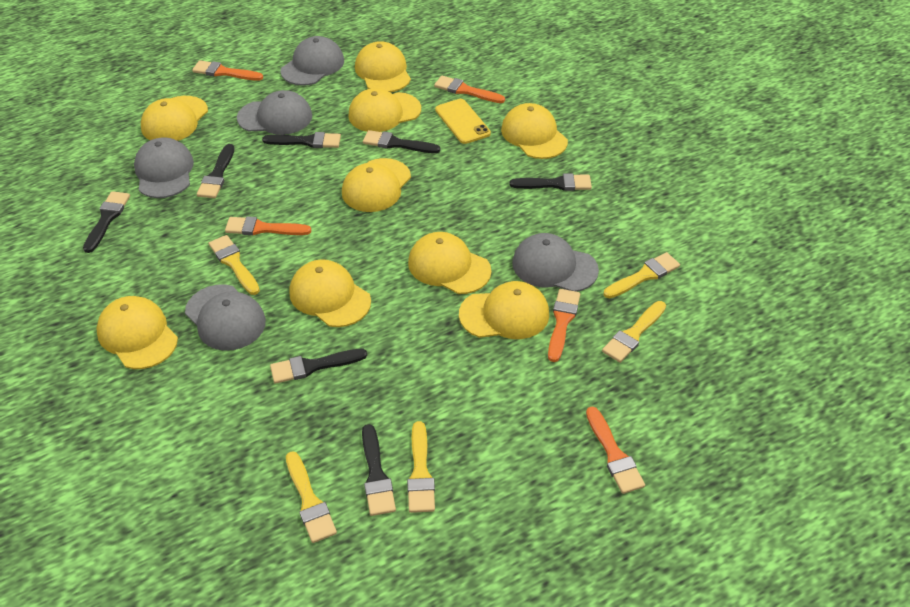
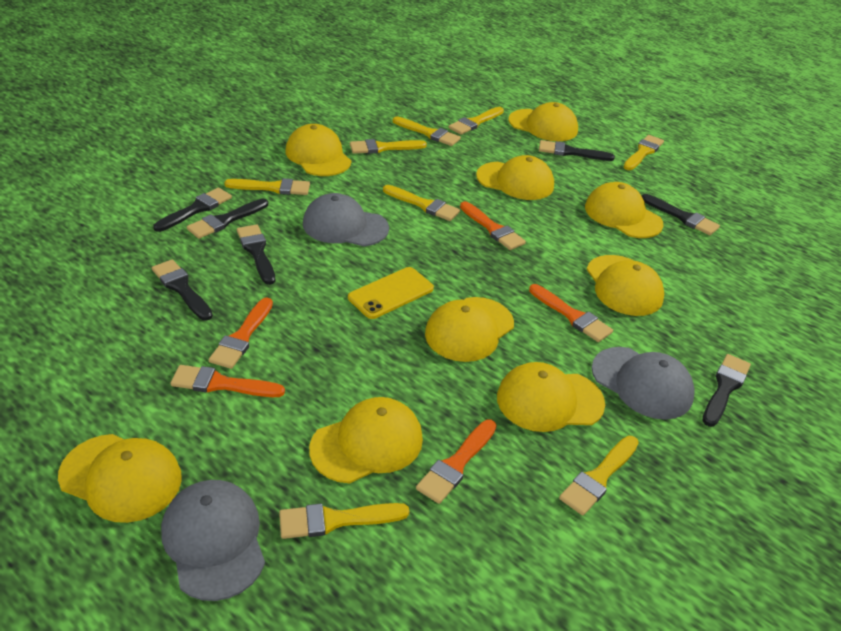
grey cap: [134,137,194,198] [185,284,266,351] [237,90,312,135] [281,36,344,86] [512,233,599,292] = 5 -> [161,480,265,601] [303,193,389,246] [592,347,695,420] = 3
yellow brush: [209,235,260,295] [286,451,337,543] [407,421,435,513] [602,301,666,363] [604,252,680,299] = 5 -> [224,178,310,195] [279,503,409,539] [350,139,427,154] [383,185,460,221] [393,116,461,146] [449,107,504,135] [559,436,639,516] [623,135,664,170] = 8

